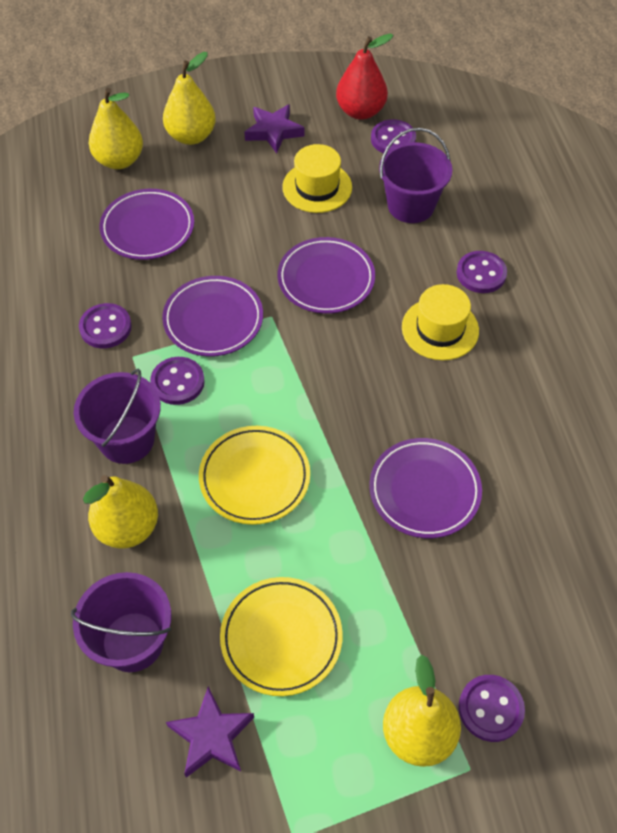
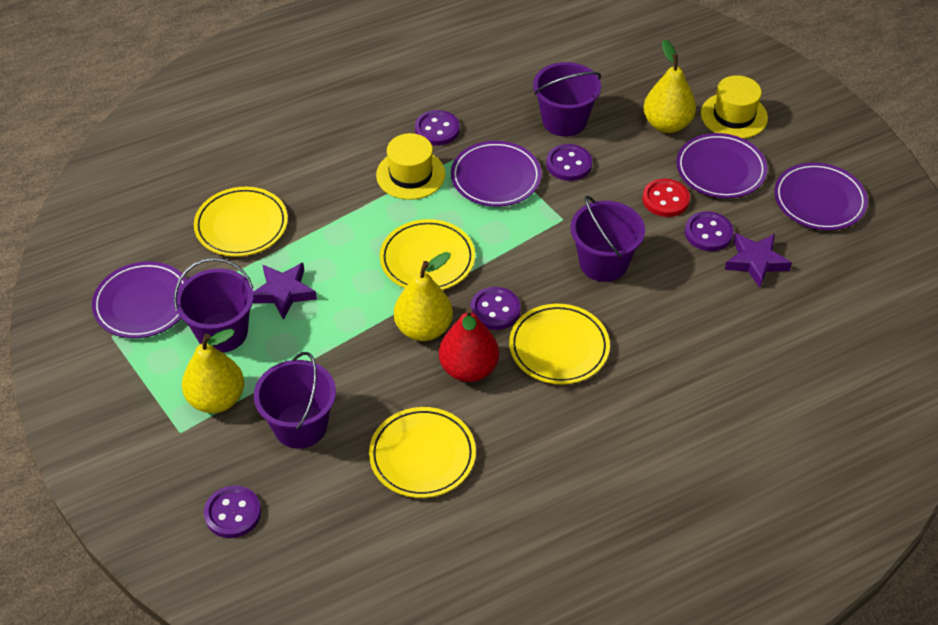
purple bucket: [71,572,171,672] [74,369,161,464] [379,128,453,223] = 3 -> [174,258,254,353] [254,352,336,449] [533,62,601,137] [571,196,645,282] = 4
red button: none = 0 -> [642,179,690,217] = 1
yellow pear: [83,475,158,548] [89,88,143,169] [163,52,216,145] [383,655,461,767] = 4 -> [182,329,244,413] [394,252,453,341] [643,39,696,133] = 3
yellow plate: [199,426,310,525] [220,577,343,696] = 2 -> [194,187,288,257] [369,407,476,498] [380,219,475,290] [509,304,610,384] = 4

